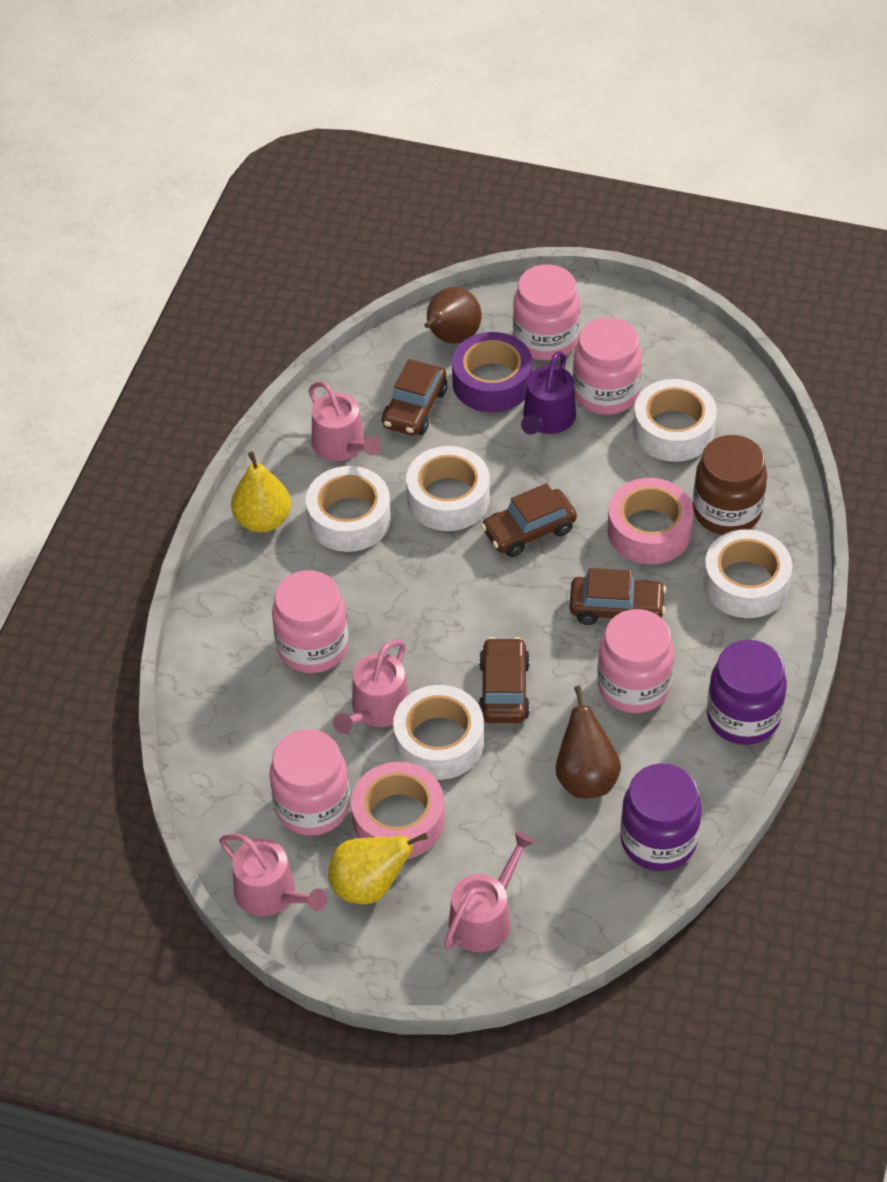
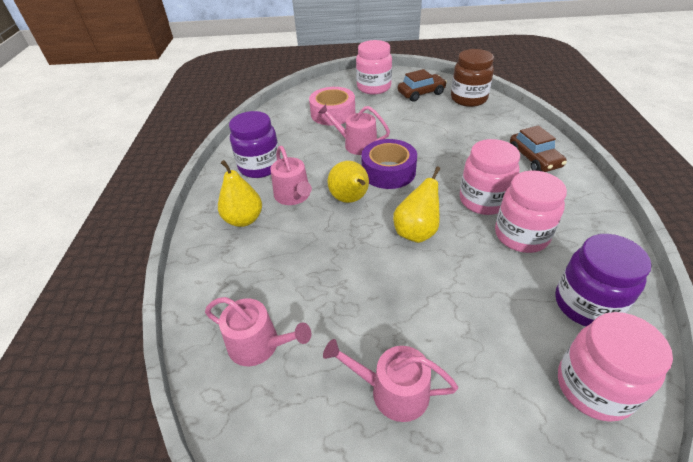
brown car: [382,359,447,436] [478,637,530,723] [481,483,577,557] [569,568,666,625] = 4 -> [398,69,447,102] [510,125,567,172] = 2
brown pear: [424,287,482,344] [556,686,621,798] = 2 -> none = 0
pink jar: [269,729,350,836] [272,570,349,673] [513,264,580,361] [573,317,642,415] [597,609,674,713] = 5 -> [356,40,392,95] [460,139,520,215] [495,170,567,253] [558,312,673,422] = 4
pink tape: [351,762,445,859] [607,478,694,564] = 2 -> [309,87,355,125] = 1
purple watering can: [521,351,576,435] = 1 -> none = 0
white tape: [306,466,391,552] [393,685,484,780] [406,446,490,531] [633,379,717,462] [703,529,792,618] = 5 -> none = 0
yellow pear: [231,451,291,532] [328,832,428,904] = 2 -> [218,160,262,227] [327,161,369,203] [393,166,440,243] = 3

